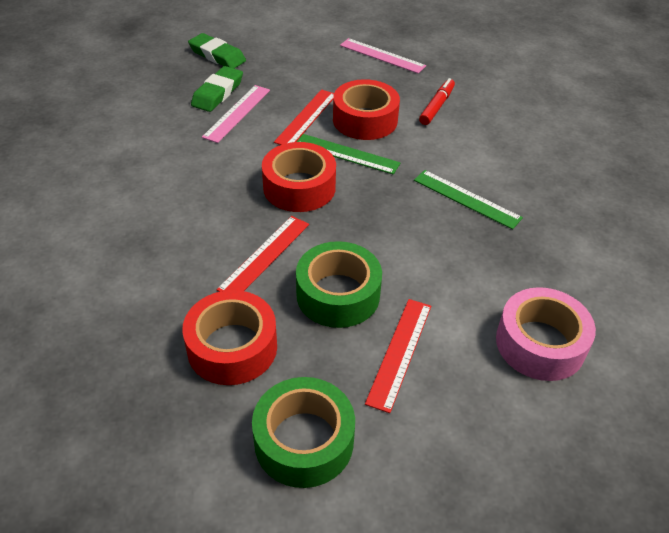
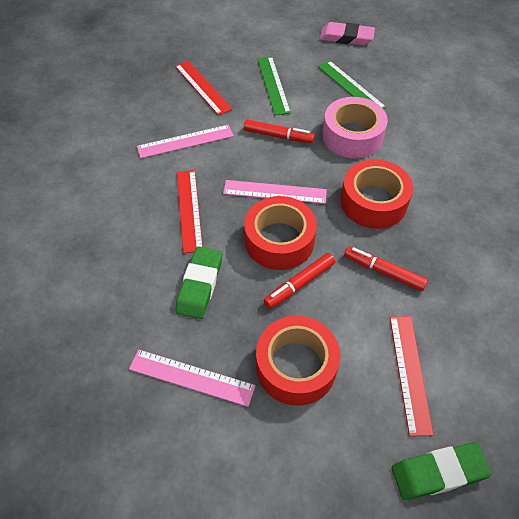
green tape: [252,377,355,488] [296,241,382,328] = 2 -> none = 0
pink eraser: none = 0 -> [319,22,375,46] = 1
pink ruler: [202,85,270,143] [340,38,426,74] = 2 -> [129,349,256,407] [137,125,234,158] [223,180,327,204] = 3
red marker: [419,78,455,125] = 1 -> [244,119,315,143] [263,253,335,309] [344,247,428,291] = 3

